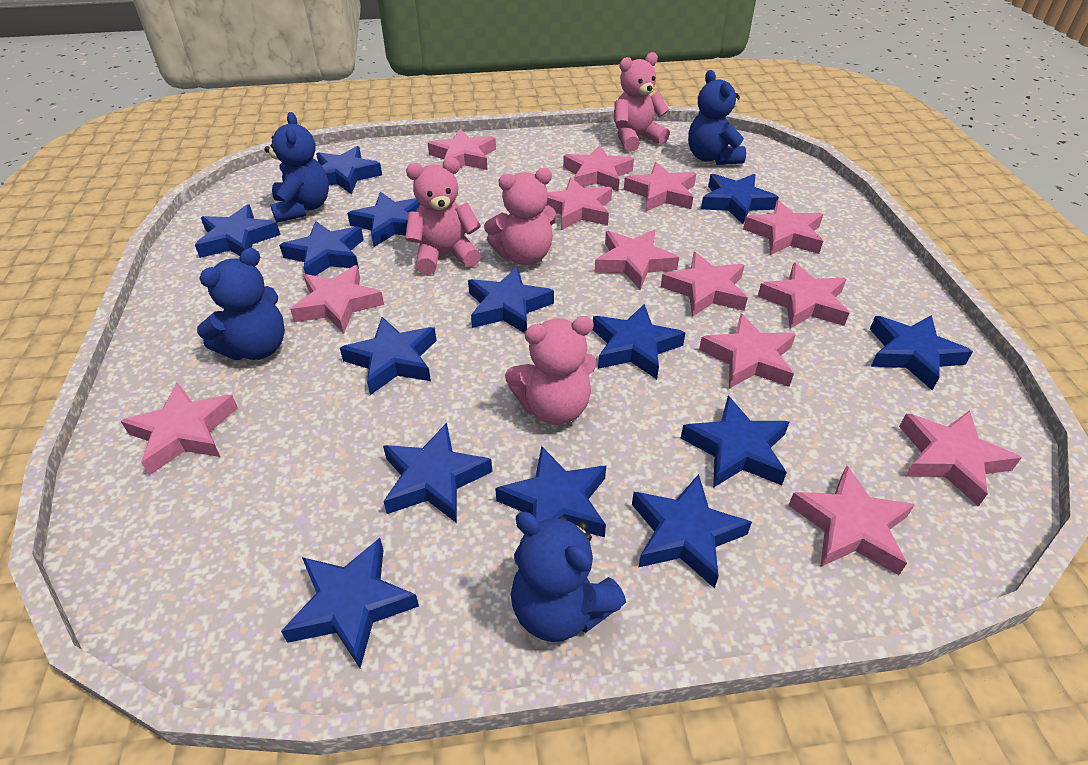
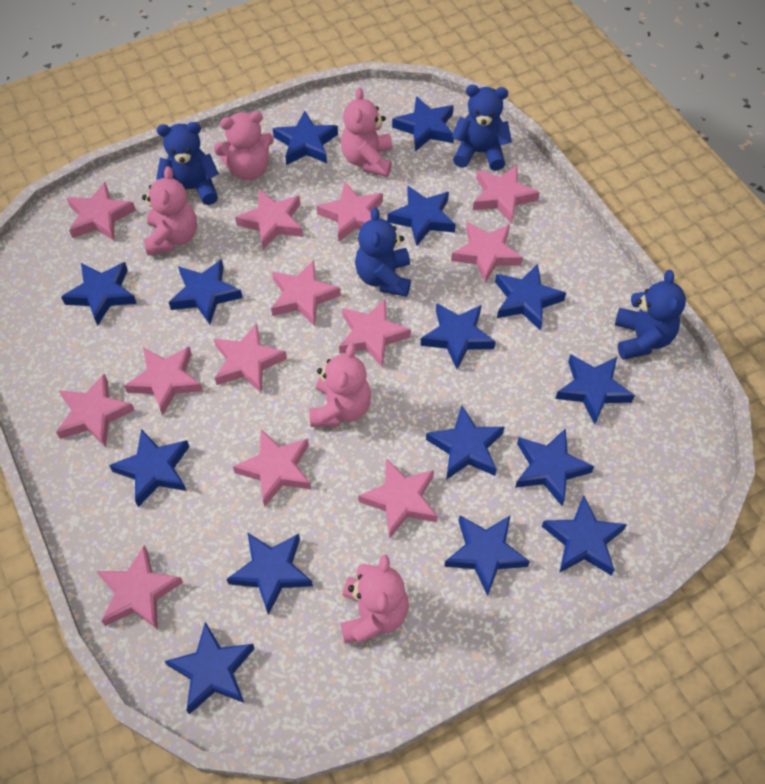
blue star: [195,204,281,258] [279,221,364,276] [281,538,419,668] [316,146,382,194] [340,317,436,395] [347,192,421,247] [383,423,492,523] [468,267,554,333] [495,446,606,537] [592,304,686,379] [632,474,752,589] [681,396,789,488] [701,174,779,224] [870,315,973,390] = 14 -> [61,262,137,326] [109,429,189,507] [164,622,255,714] [169,259,243,324] [227,532,313,615] [273,111,338,165] [387,186,456,246] [392,96,454,152] [420,303,496,369] [426,406,504,480] [444,515,530,596] [495,264,566,330] [515,428,594,506] [542,496,627,575] [555,354,635,424] = 15
pink teddy bear: [405,158,481,275] [484,168,557,265] [505,316,597,425] [614,52,670,152] = 4 -> [142,166,197,255] [214,111,274,180] [309,343,371,427] [340,555,409,643] [341,88,392,177] = 5

